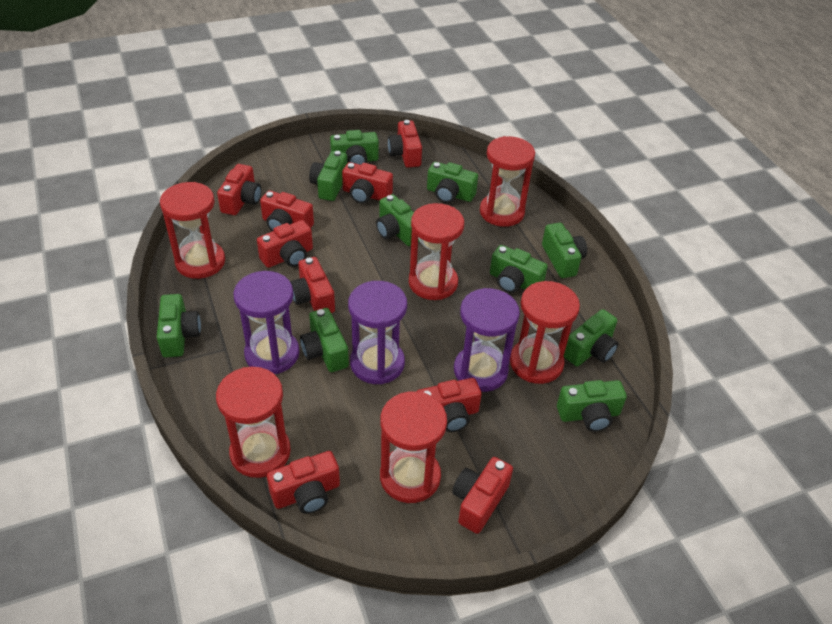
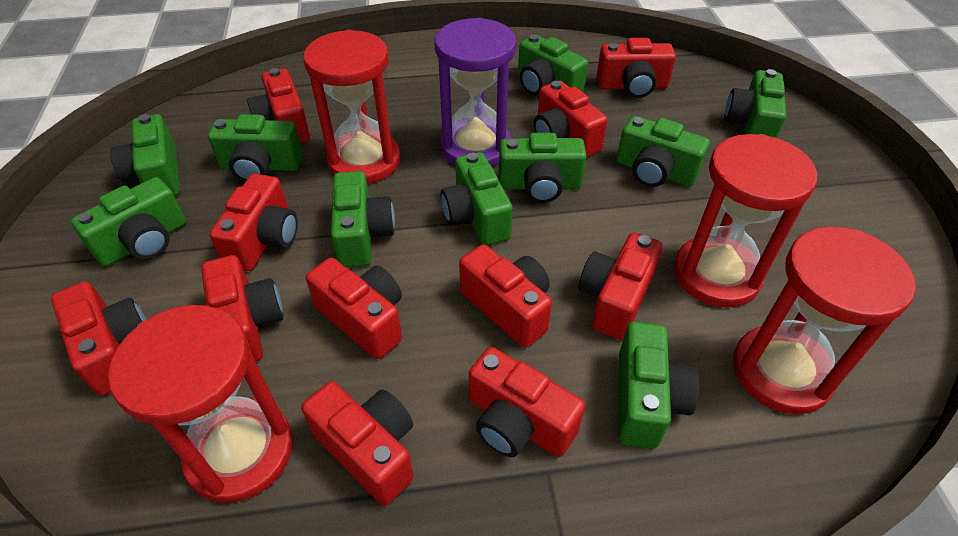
purple hourglass: [233,271,299,374] [348,281,407,384] [454,288,520,392] = 3 -> [435,18,516,167] = 1
red camera: [217,164,261,215] [257,220,313,268] [260,190,314,231] [267,451,340,514] [290,257,335,313] [342,162,393,204] [388,120,422,168] [417,378,482,432] [452,457,513,534] = 9 -> [51,281,146,396] [201,255,284,361] [209,174,298,271] [247,68,310,143] [301,381,413,506] [306,258,402,359] [459,244,552,348] [469,347,585,457] [534,81,607,158] [579,233,662,340] [597,38,676,98] = 11
red hourglass: [160,182,225,279] [216,367,291,478] [380,391,447,503] [409,203,464,300] [480,136,535,227] [510,281,580,384] = 6 -> [108,305,293,503] [303,30,401,184] [674,134,817,308] [733,226,916,414] = 4

